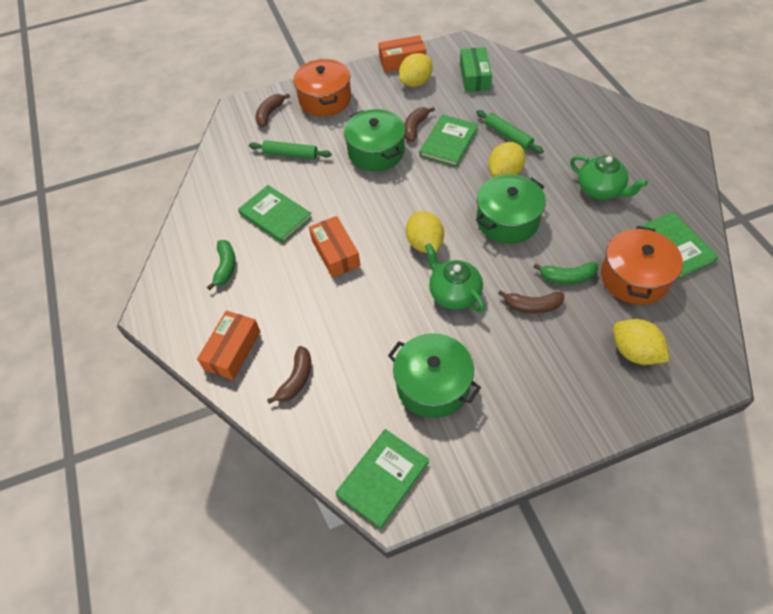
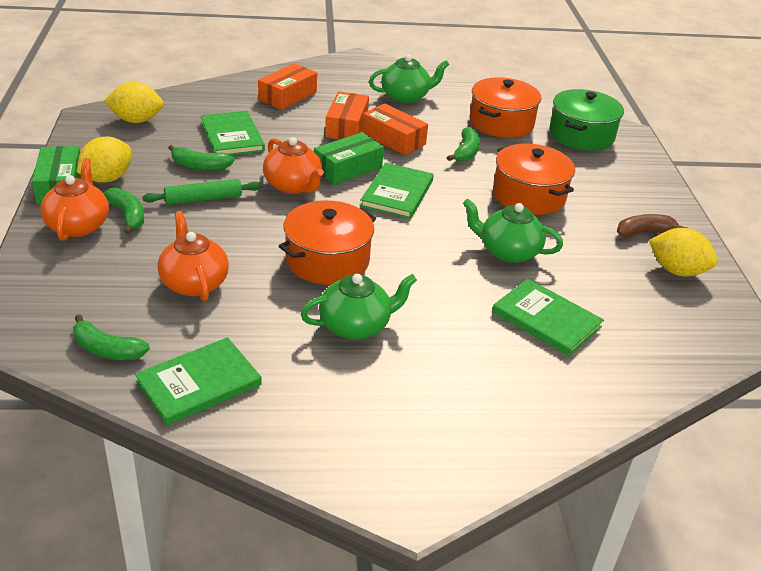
brown banana: [256,93,290,127] [267,346,311,404] [404,107,435,142] [498,290,564,313] = 4 -> [617,214,687,238] = 1
green banana: [207,240,236,290] [534,262,598,284] = 2 -> [73,314,150,360] [104,188,144,234] [168,145,234,171] [447,127,480,162] = 4
green box: [460,47,492,92] = 1 -> [32,146,81,204] [314,132,384,185] = 2
green pot: [344,109,406,171] [388,333,481,418] [476,174,546,244] = 3 -> [549,89,624,151] = 1
green rolling pin: [249,140,332,159] [476,110,544,154] = 2 -> [142,179,262,205] = 1
green teapot: [425,243,485,313] [570,155,648,200] = 2 -> [301,274,417,340] [369,54,449,103] [463,198,563,263] = 3
orange pot: [293,59,351,116] [601,226,683,305] = 2 -> [279,201,376,285] [470,77,541,138] [493,143,575,215] = 3
orange teapot: none = 0 -> [40,158,109,241] [157,211,229,301] [263,137,324,194] = 3
yellow lemon: [399,53,433,87] [406,211,444,253] [488,142,526,177] [613,319,669,365] = 4 -> [77,137,131,183] [104,82,164,123] [649,228,718,276] = 3

